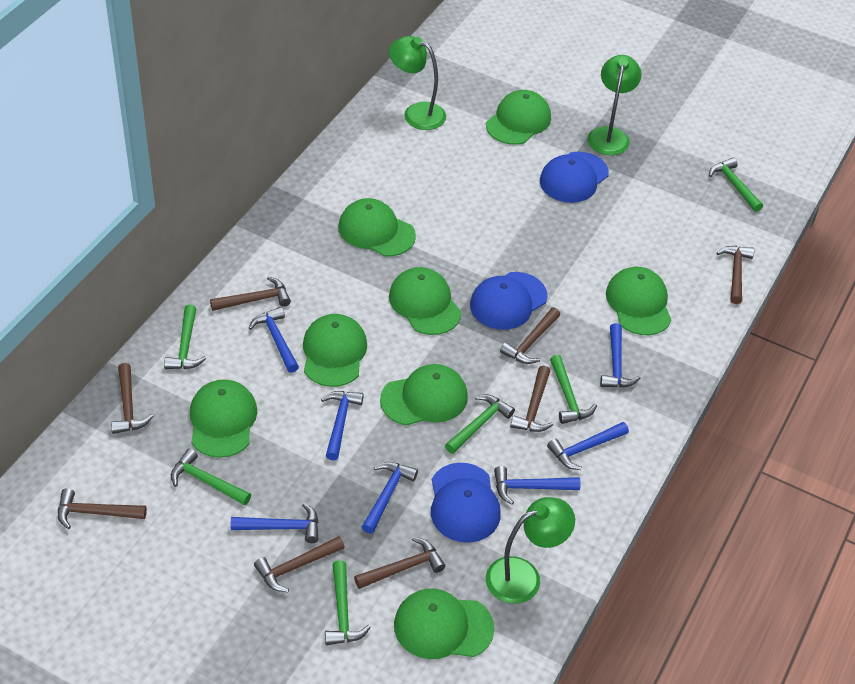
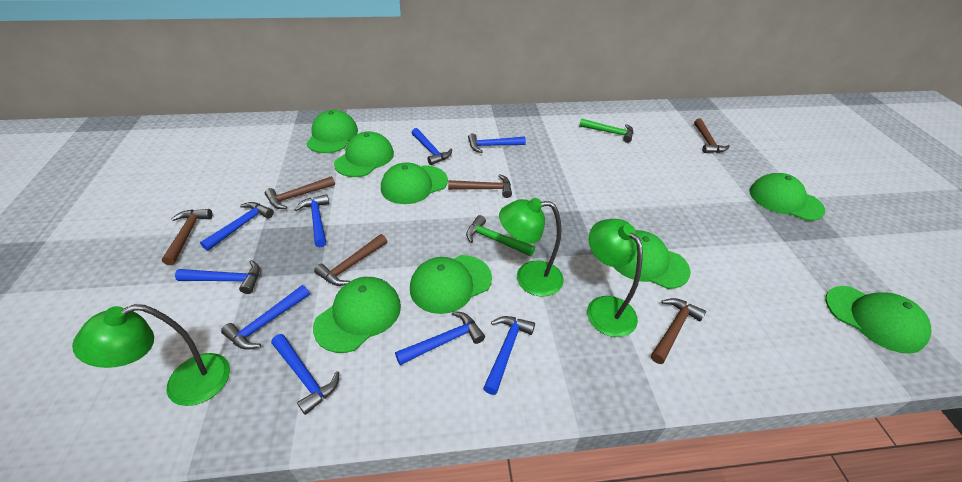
blue cap: [431,463,501,543] [470,272,548,330] [540,152,609,203] = 3 -> none = 0
blue hammer: [231,503,318,543] [249,307,299,373] [321,391,364,460] [362,462,418,534] [494,466,581,504] [547,422,629,470] [600,323,641,388] = 7 -> [175,260,260,294] [200,202,274,251] [221,285,310,350] [271,334,339,415] [294,194,329,247] [395,311,485,365] [412,128,452,165] [468,133,526,153] [483,316,535,395] = 9
brown hammer: [58,488,147,529] [111,363,153,434] [210,276,291,311] [254,536,345,592] [354,537,446,589] [500,308,560,364] [510,366,553,432] [717,246,755,304] = 8 -> [162,209,212,265] [265,176,335,209] [314,234,387,286] [448,174,512,198] [651,298,706,364] [694,118,730,153] = 6
green hammer: [164,305,206,369] [171,448,251,505] [325,560,371,645] [445,394,515,454] [550,355,597,424] [709,157,763,212] = 6 -> [466,215,535,256] [579,119,633,143] = 2

